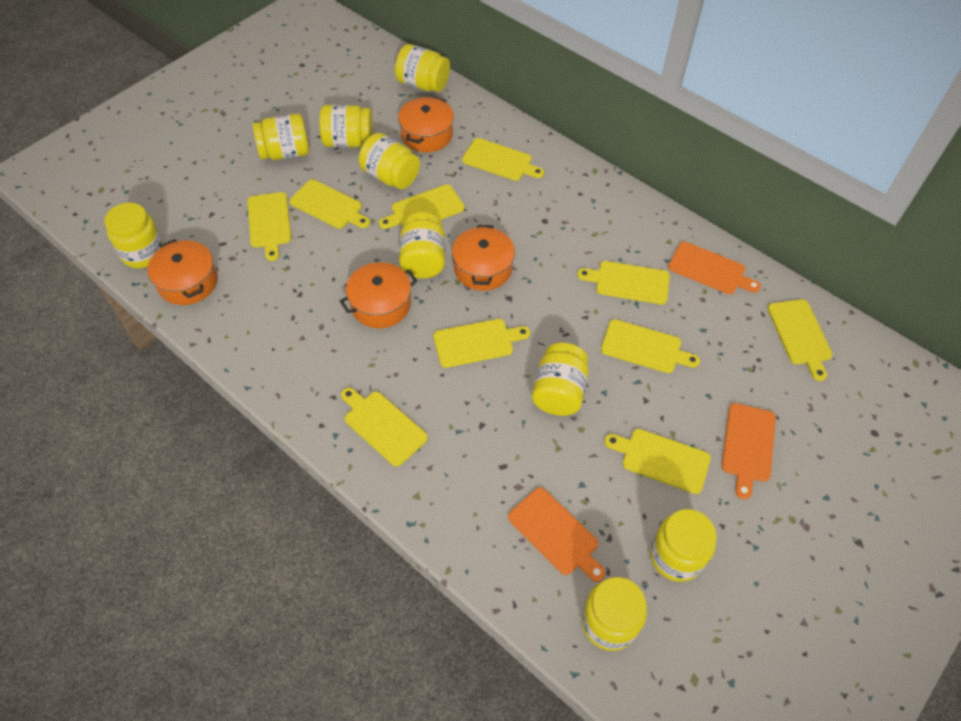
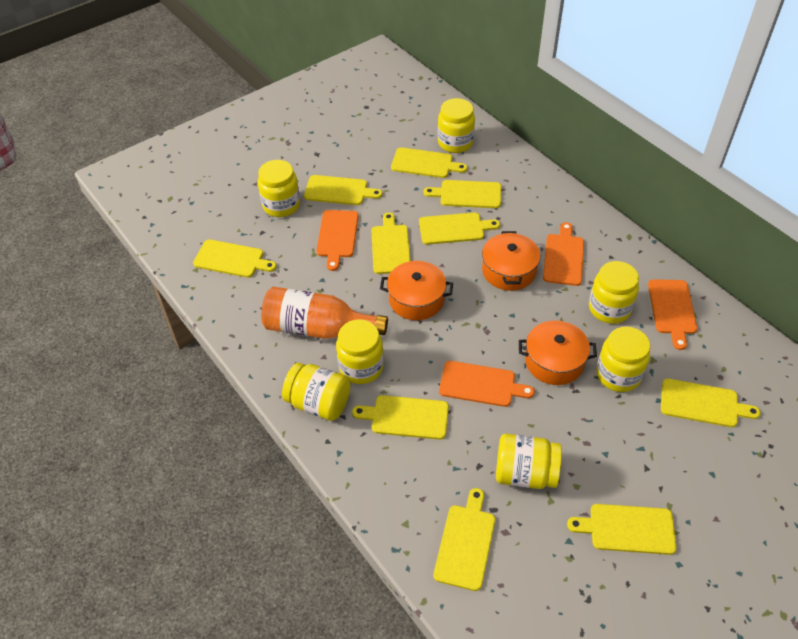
orange bottle: none = 0 -> [261,287,388,339] = 1
orange cutting board: [508,487,605,582] [668,242,761,294] [722,403,776,499] = 3 -> [316,210,358,271] [439,361,535,407] [543,222,584,286] [648,279,697,350] = 4
orange pot: [147,239,218,305] [340,262,417,328] [398,97,454,152] [452,225,515,291] = 4 -> [380,261,453,320] [482,231,540,291] [519,321,597,385] = 3
yellow jar: [104,203,164,268] [253,113,310,160] [319,105,373,148] [359,133,420,189] [395,44,450,92] [399,212,445,278] [532,343,589,416] [581,577,647,651] [650,509,717,582] = 9 -> [258,160,300,217] [282,363,351,421] [336,319,384,384] [438,98,475,153] [496,434,562,489] [589,261,639,324] [596,327,650,392] = 7

